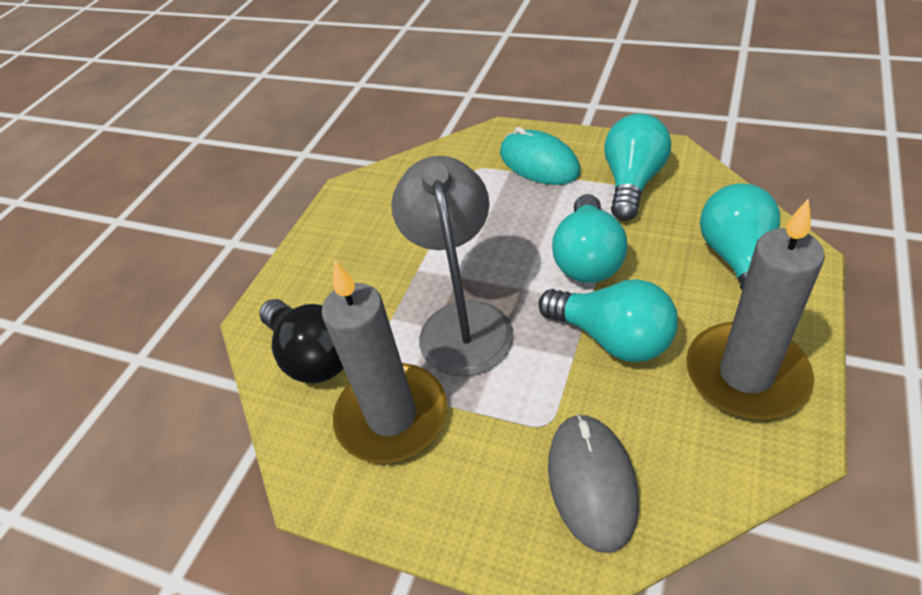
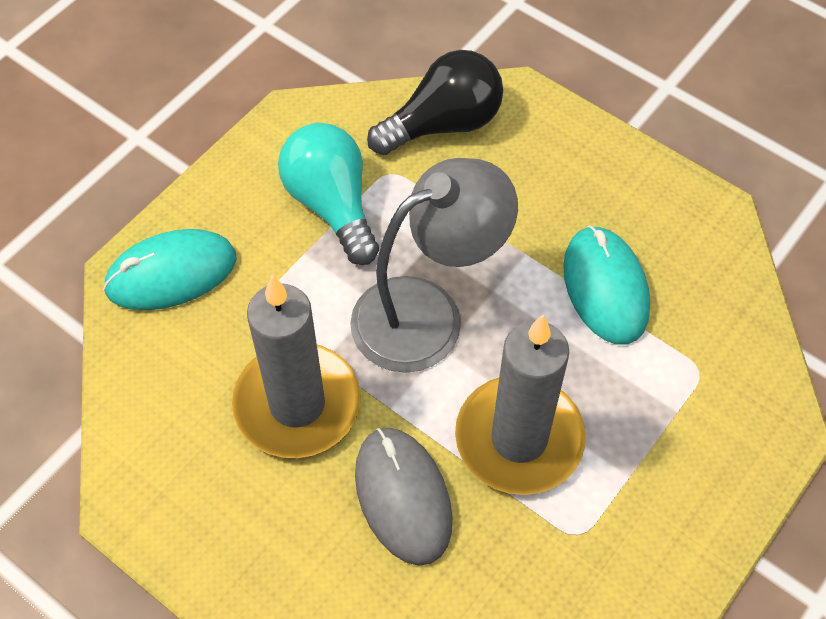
turquoise light bulb: [538,279,678,362] [552,194,628,283] [604,114,671,221] [700,183,780,290] = 4 -> [278,123,379,265] = 1
turquoise mouse: [500,127,580,185] = 1 -> [103,229,237,310] [563,225,650,345] = 2

